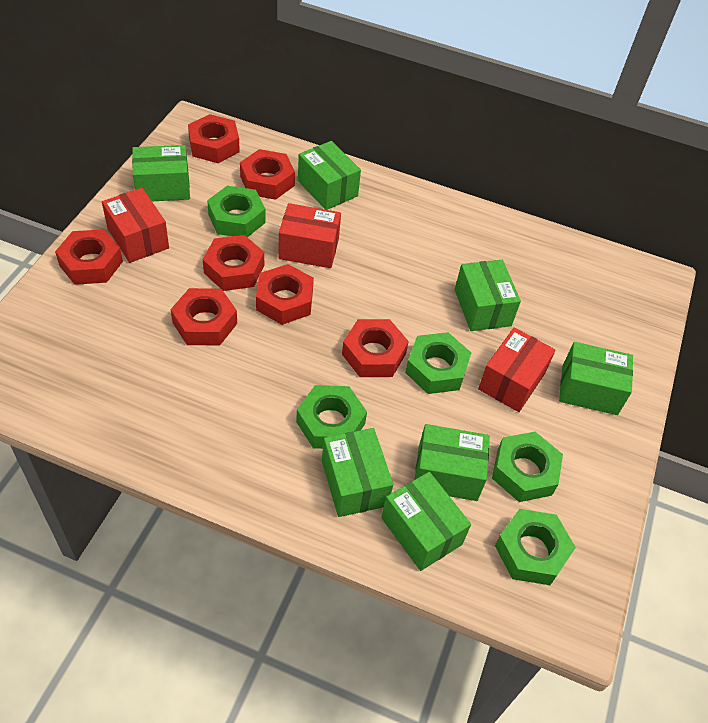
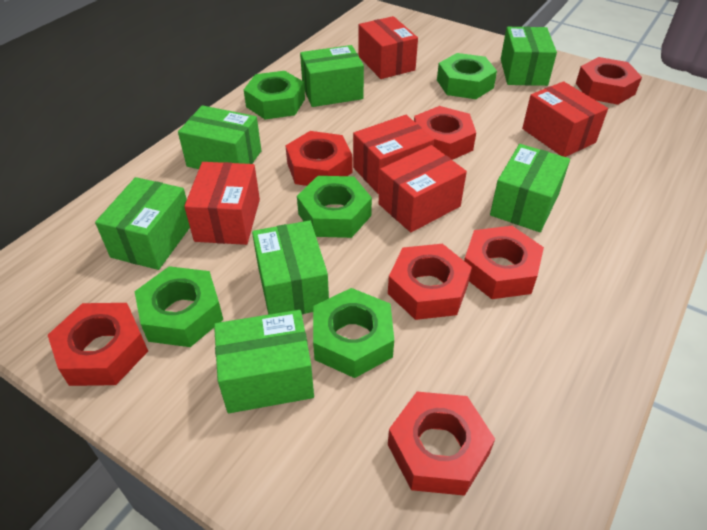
red box: [102,188,169,263] [278,203,341,268] [478,327,556,412] = 3 -> [184,162,260,245] [353,115,434,194] [358,16,418,79] [379,145,467,232] [522,81,608,157] = 5

